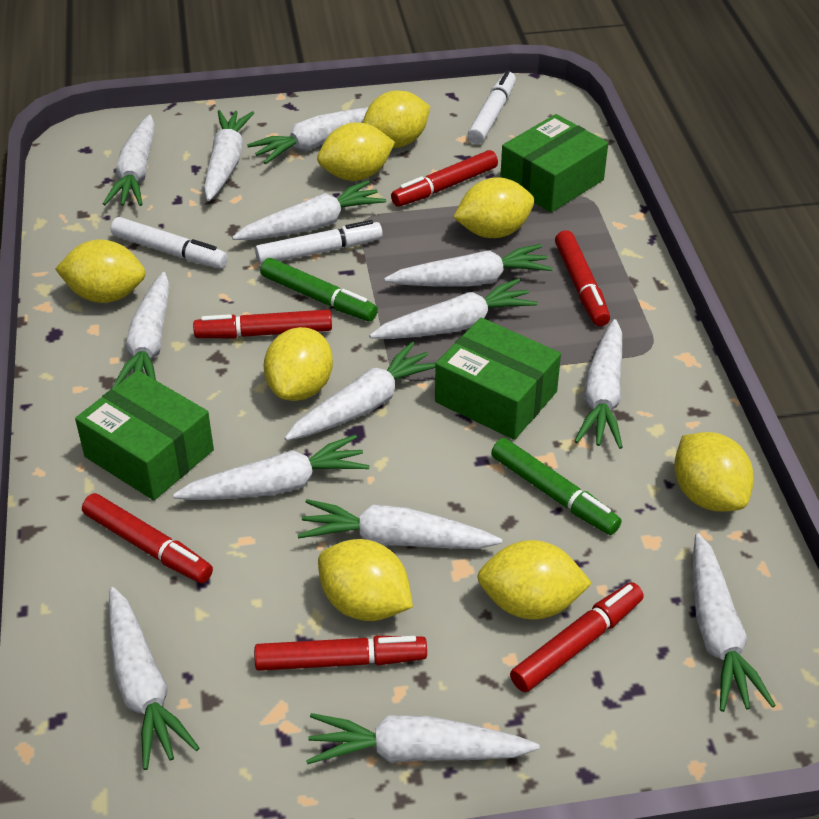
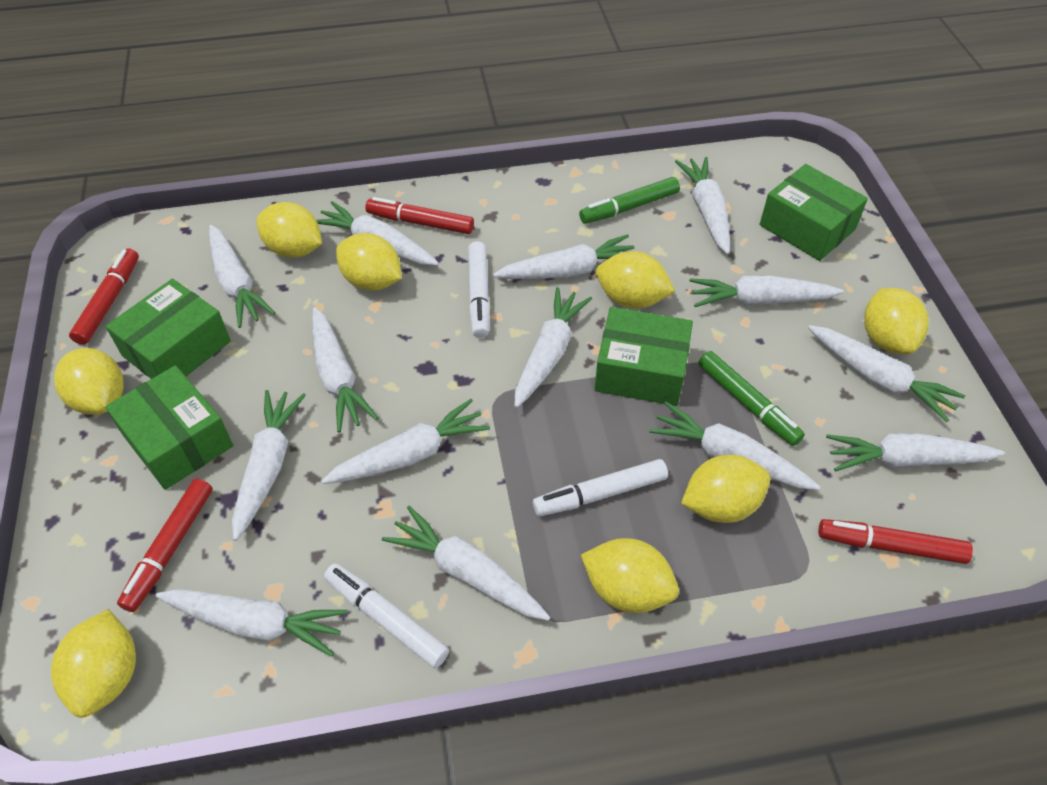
green box: [75,370,214,500] [435,318,561,440] [500,114,608,213] = 3 -> [105,365,233,490] [106,279,231,379] [594,307,693,406] [760,164,868,261] = 4
red marker: [82,493,213,583] [193,310,332,338] [254,636,427,671] [391,150,498,207] [510,582,644,692] [555,230,610,326] = 6 -> [69,248,139,345] [117,479,213,612] [365,197,474,234] [818,519,973,564] = 4

